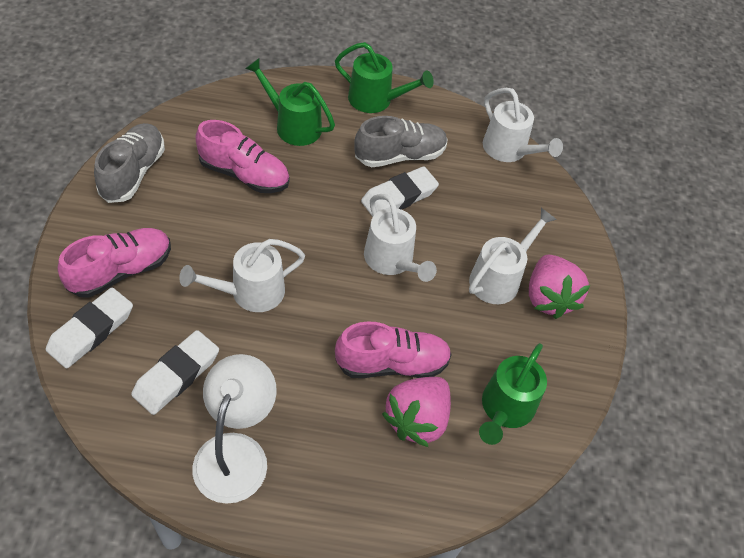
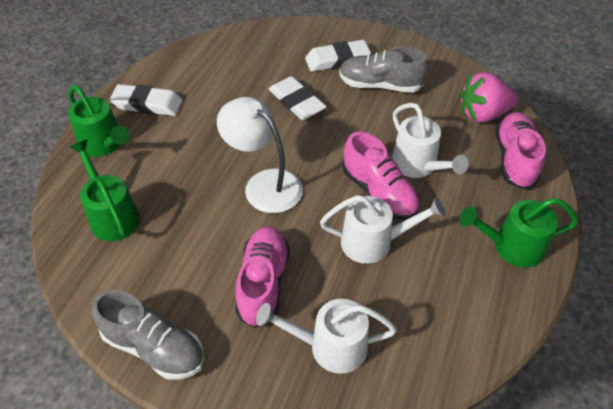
pink strawberry: [382,377,451,447] [529,255,590,319] = 2 -> [460,72,518,123] = 1
white watering can: [179,239,305,312] [364,194,437,282] [469,208,557,304] [483,88,563,162] = 4 -> [256,299,397,374] [320,195,446,264] [392,103,469,178] = 3

